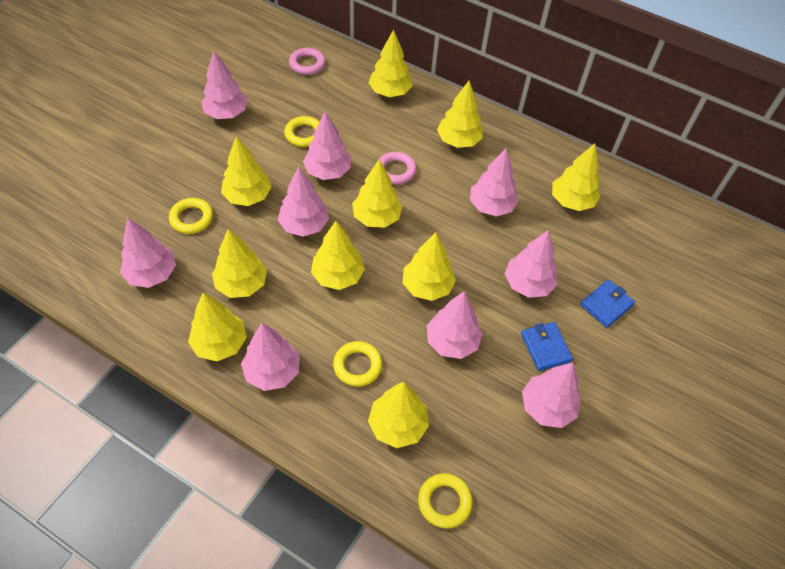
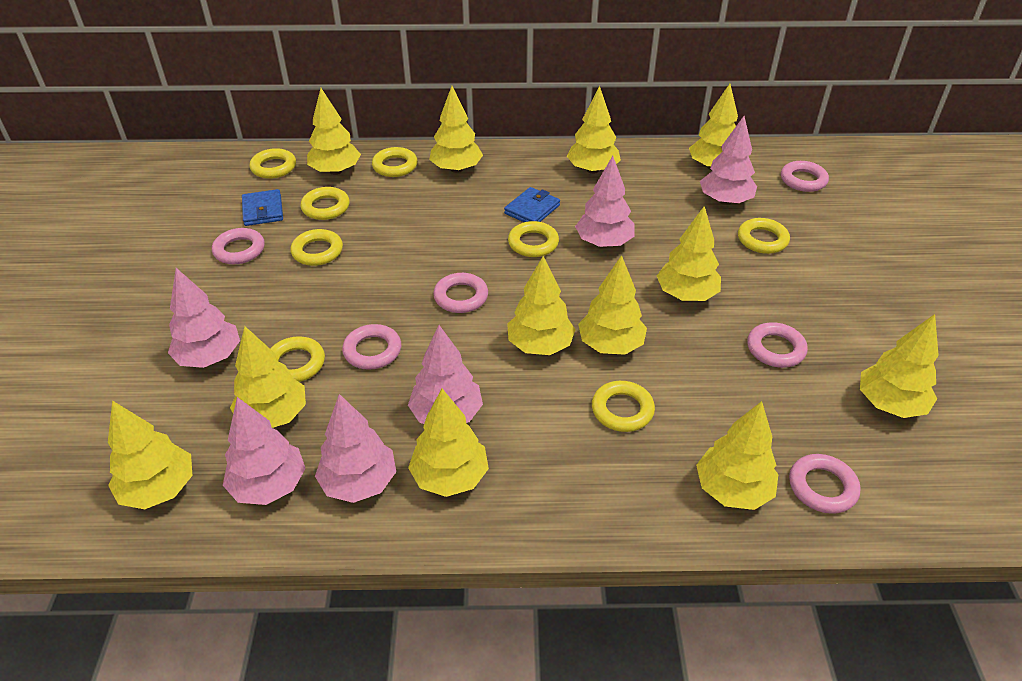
pink ring: [289,48,326,75] [378,152,417,184] = 2 -> [212,228,265,264] [342,324,401,370] [433,273,488,313] [747,322,808,368] [781,161,829,192] [789,454,860,514] = 6
pink tree: [120,218,176,288] [201,51,247,119] [241,323,300,391] [278,167,329,237] [303,111,351,180] [427,291,483,359] [470,148,519,217] [505,230,558,298] [522,362,581,428] = 9 -> [168,268,240,368] [223,397,306,505] [315,394,396,503] [408,325,483,424] [575,156,635,248] [700,116,757,205] = 6
yellow ring: [169,198,213,234] [284,116,320,147] [333,341,382,387] [418,473,473,528] = 4 -> [250,148,296,179] [270,336,325,382] [291,229,343,266] [301,187,350,220] [372,147,418,177] [508,221,559,257] [592,381,655,432] [738,218,790,254] = 8
yellow tree: [188,292,247,361] [212,229,267,298] [221,136,272,206] [311,221,365,290] [352,159,402,228] [368,382,429,448] [369,29,413,97] [403,232,456,301] [437,81,483,148] [552,143,601,211] = 10 -> [108,400,193,509] [230,326,306,428] [307,88,361,175] [408,389,489,497] [429,86,483,173] [507,256,576,355] [567,86,621,174] [578,255,647,355] [657,206,721,301] [689,84,738,170] [696,401,778,510] [860,314,939,418] = 12

